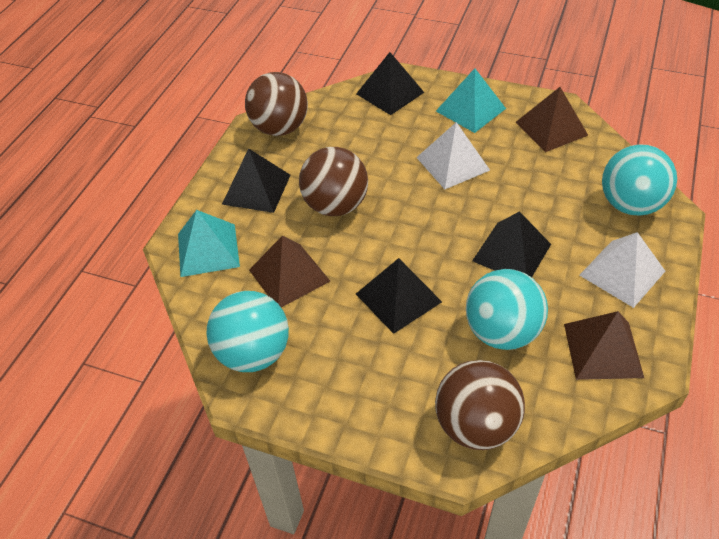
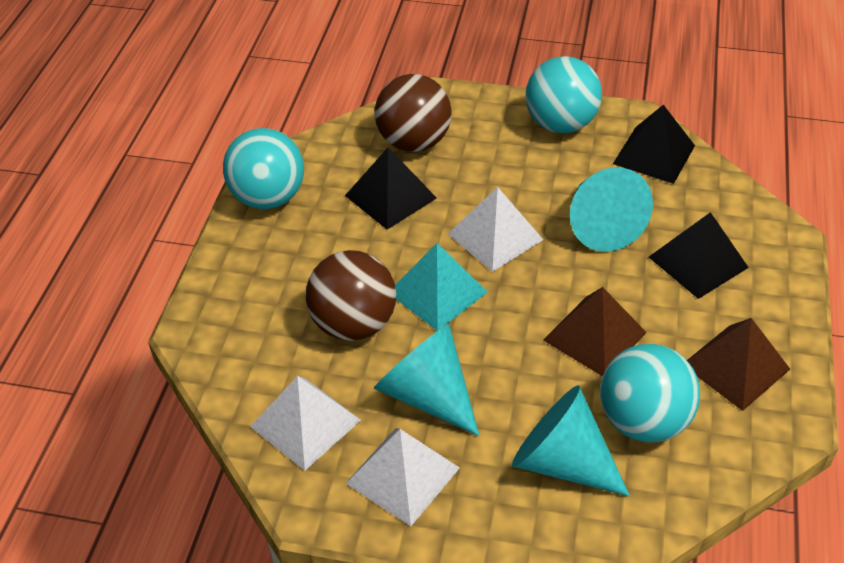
black pyramid: [222,148,290,213] [356,52,425,115] [356,258,442,334] [472,211,551,277] = 4 -> [345,147,437,230] [613,105,695,184] [649,212,749,299] = 3
brown ball: [245,72,308,136] [299,147,368,216] [435,360,525,450] = 3 -> [306,250,396,341] [375,74,452,152] = 2
brown pyramid: [249,235,330,307] [515,87,588,152] [564,311,644,380] = 3 -> [544,287,647,377] [687,318,790,411] = 2
turquoise cone: none = 0 -> [374,324,480,436] [512,385,630,497] [570,167,653,252] = 3
turquoise pyramid: [178,210,240,277] [436,68,506,133] = 2 -> [395,243,488,331] = 1
white pyramid: [416,122,490,189] [579,232,665,308] = 2 -> [250,376,361,471] [345,428,460,526] [448,187,543,272] = 3

